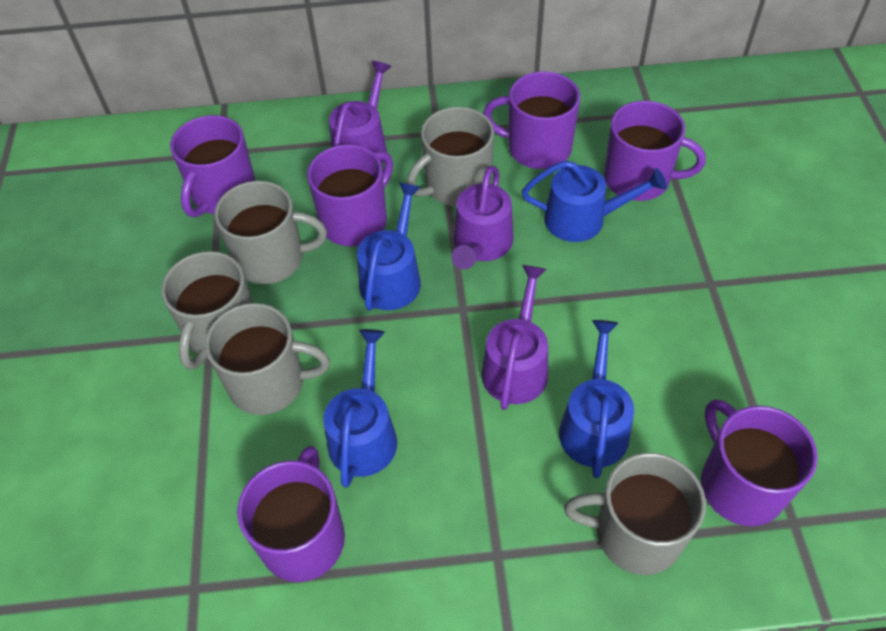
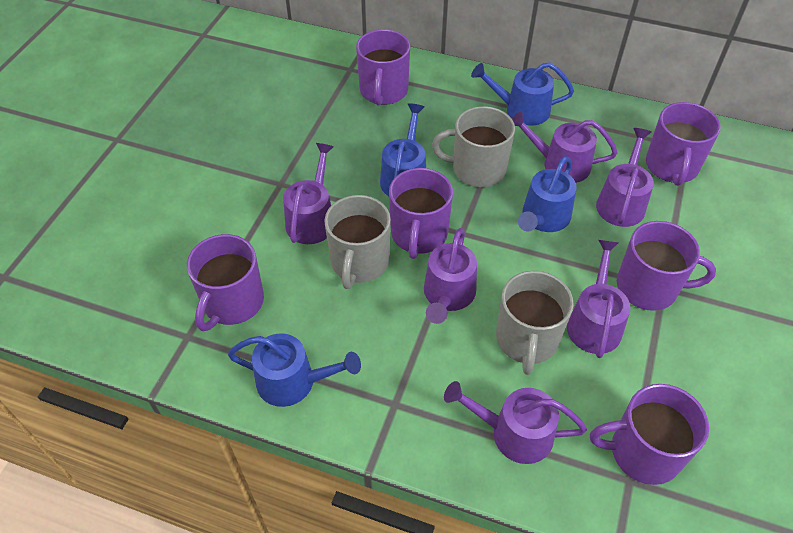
grey mug: [161,251,253,370] [205,303,330,415] [215,181,327,285] [406,107,494,206] [564,453,706,575] = 5 -> [324,195,391,289] [432,106,515,187] [496,271,574,375] = 3
purple watering can: [329,61,392,164] [452,166,514,269] [481,265,548,410] = 3 -> [283,143,334,244] [424,228,477,324] [444,381,587,464] [512,112,618,183] [567,240,630,358] [596,128,654,227] = 6

